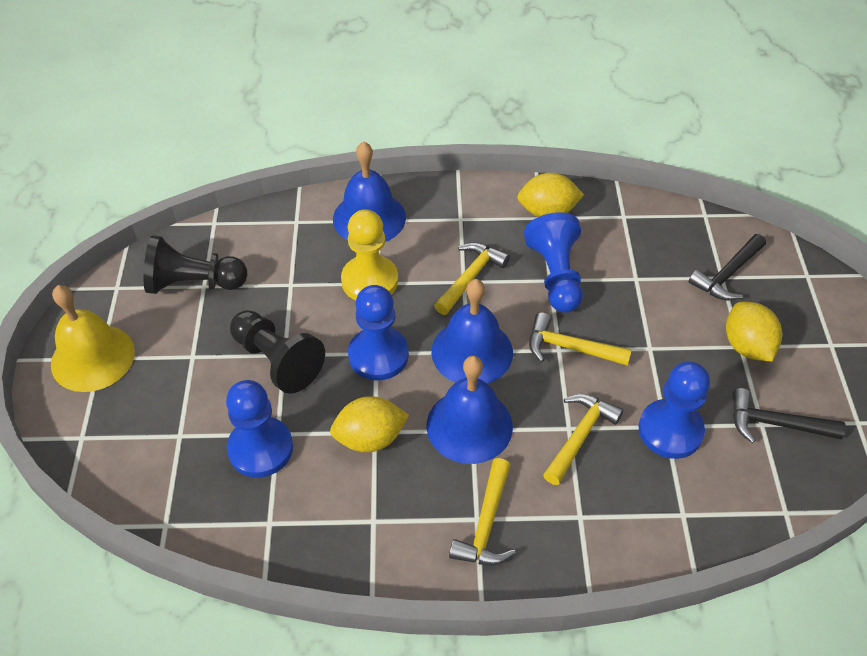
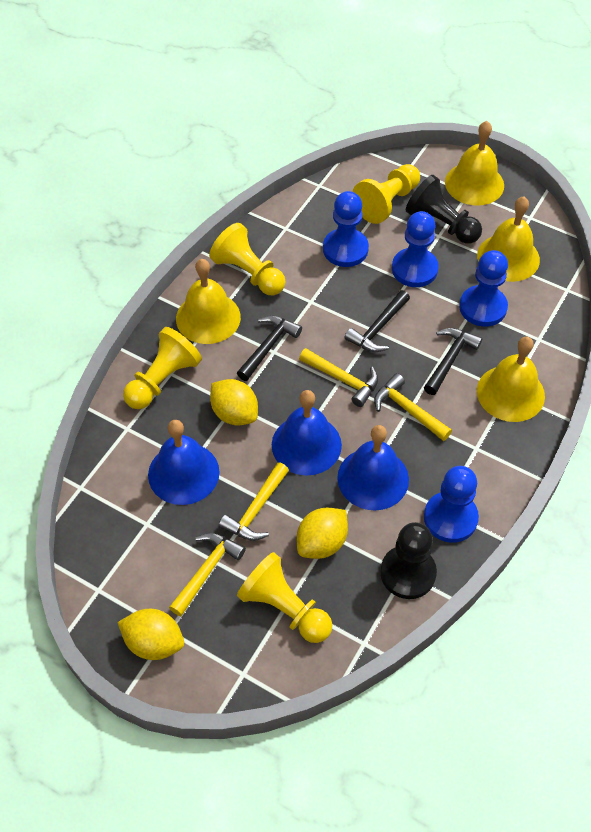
black hammer: [689,234,766,301] [733,388,846,443] = 2 -> [237,315,302,381] [344,290,410,352] [424,328,482,395] = 3
yellow bell: [51,285,135,392] = 1 -> [176,259,241,344] [445,121,504,206] [477,196,540,282] [477,337,545,422] = 4
yellow pawn: [341,209,398,300] = 1 -> [123,327,202,409] [209,223,285,295] [237,552,332,643] [353,164,420,224] = 4

